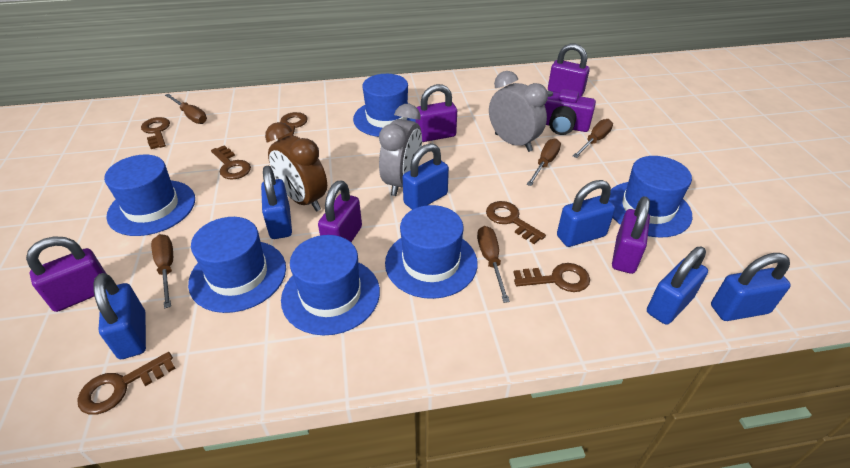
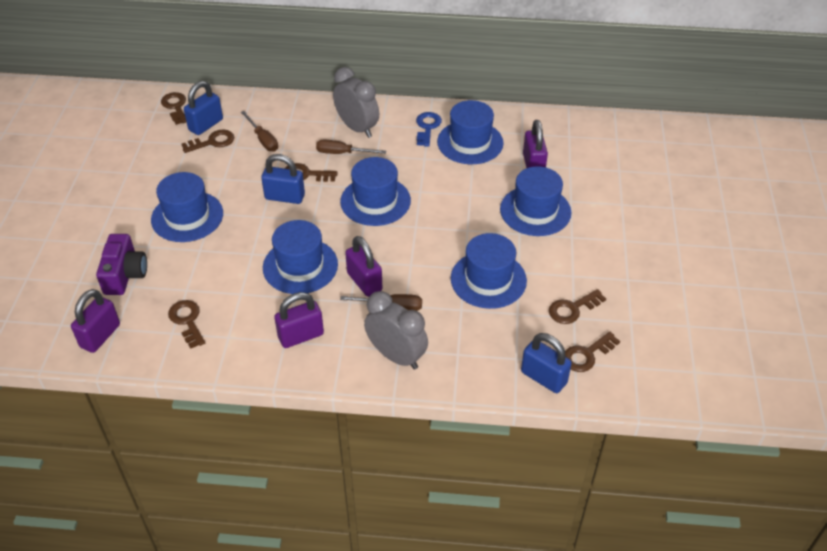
blue key: none = 0 -> [416,112,442,147] = 1
blue padlock: [93,273,146,359] [261,165,292,239] [403,143,449,210] [557,180,615,247] [647,247,708,325] [711,253,791,321] = 6 -> [184,81,223,135] [261,154,305,204] [521,333,572,393] = 3
brown clock: [265,122,327,212] = 1 -> none = 0
brown screwdriver: [151,234,173,308] [165,94,207,124] [477,226,510,303] [527,139,561,186] [573,119,613,158] = 5 -> [241,111,278,152] [316,140,386,154] [340,294,422,311] = 3
purple padlock: [26,236,106,312] [318,180,362,242] [415,84,457,142] [548,44,590,97] [612,196,650,274] = 5 -> [71,289,120,353] [274,292,324,348] [345,236,382,297] [523,120,548,168] = 4

